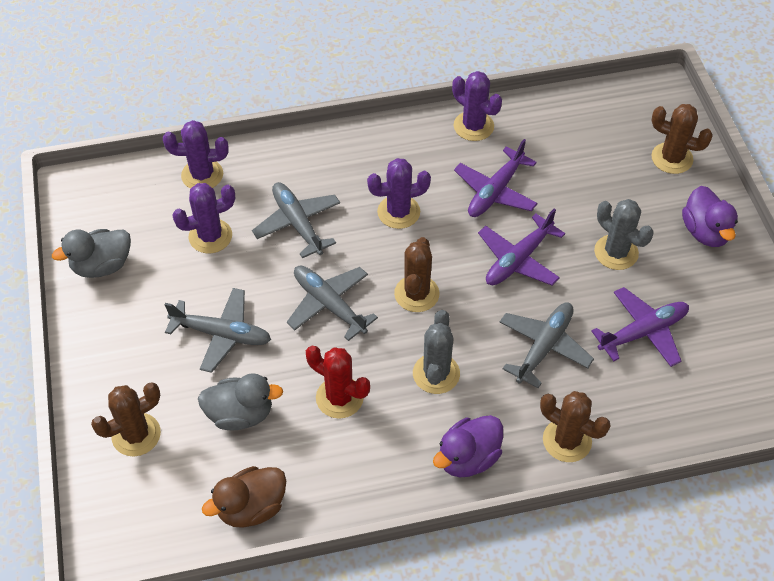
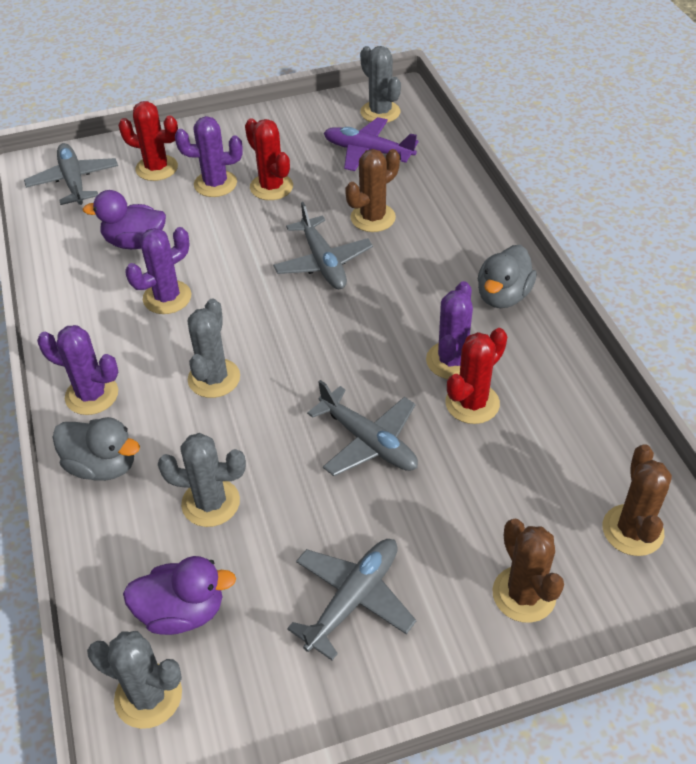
brown cactus: [91,382,161,456] [394,237,439,312] [540,391,611,462] [651,104,713,174] = 4 -> [345,149,400,232] [492,519,564,623] [603,444,672,556] = 3
brown duck: [202,466,286,528] = 1 -> none = 0
grey cactus: [413,310,460,394] [594,199,654,270] = 2 -> [87,631,182,729] [158,433,246,527] [188,299,240,398] [360,46,401,123] = 4
purple plane: [454,139,538,217] [478,208,565,285] [591,287,689,367] = 3 -> [324,117,419,171] = 1
red cactus: [306,346,370,419] = 1 -> [118,101,178,181] [245,118,293,200] [445,328,507,424] = 3

